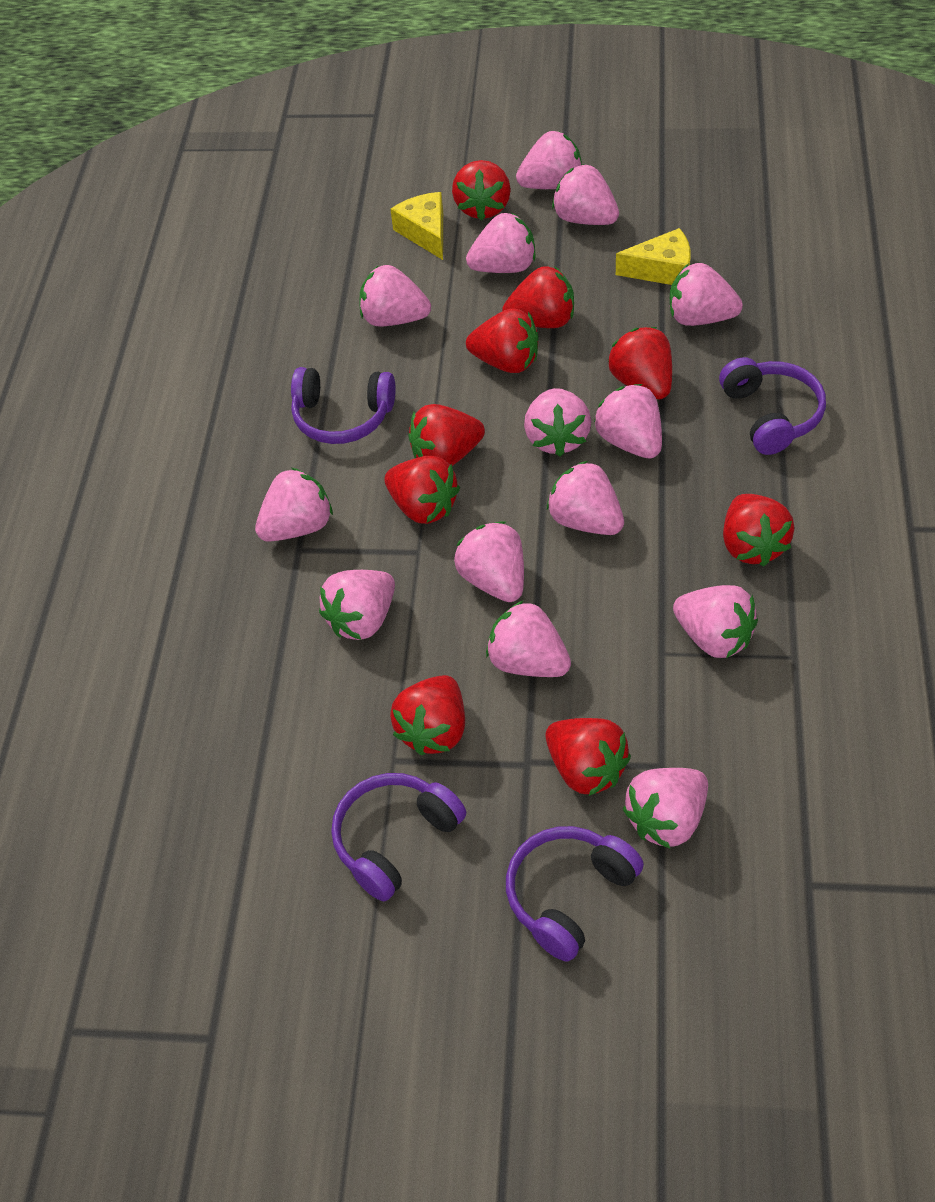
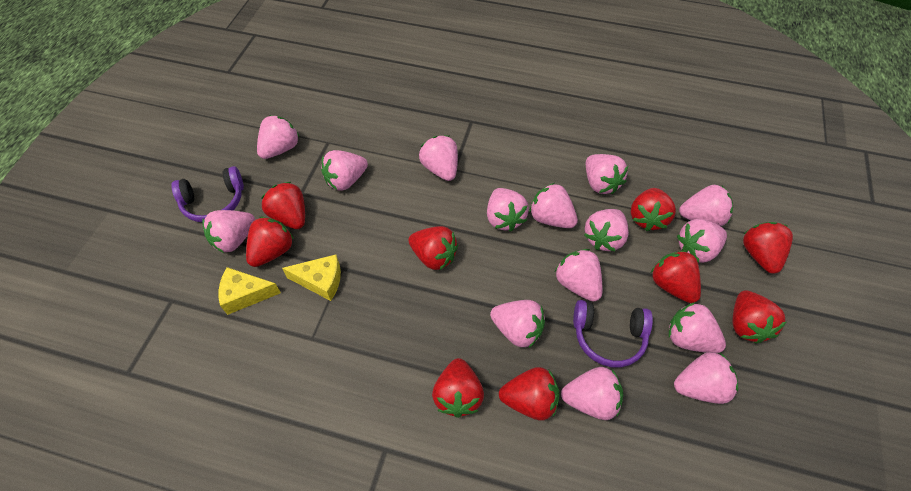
pink strawberry: [255,468,333,542] [319,570,395,640] [359,265,431,327] [454,521,524,602] [466,213,536,273] [486,600,571,677] [516,131,582,189] [524,388,591,456] [547,461,624,535] [552,164,619,225] [594,384,662,459] [623,768,708,849] [670,263,743,326] [673,585,758,658] = 14 -> [202,210,255,253] [257,115,299,159] [321,150,368,191] [419,135,458,181] [487,188,529,232] [490,300,545,348] [529,183,578,228] [555,249,602,302] [561,367,623,420] [584,209,629,251] [586,154,628,194] [669,302,726,353] [674,352,738,404] [677,219,727,263] [679,185,733,226] = 15
purple headphones: [291,367,396,444] [331,773,466,901] [506,826,644,961] [719,357,826,455] = 4 -> [171,166,244,222] [573,300,653,368] = 2

